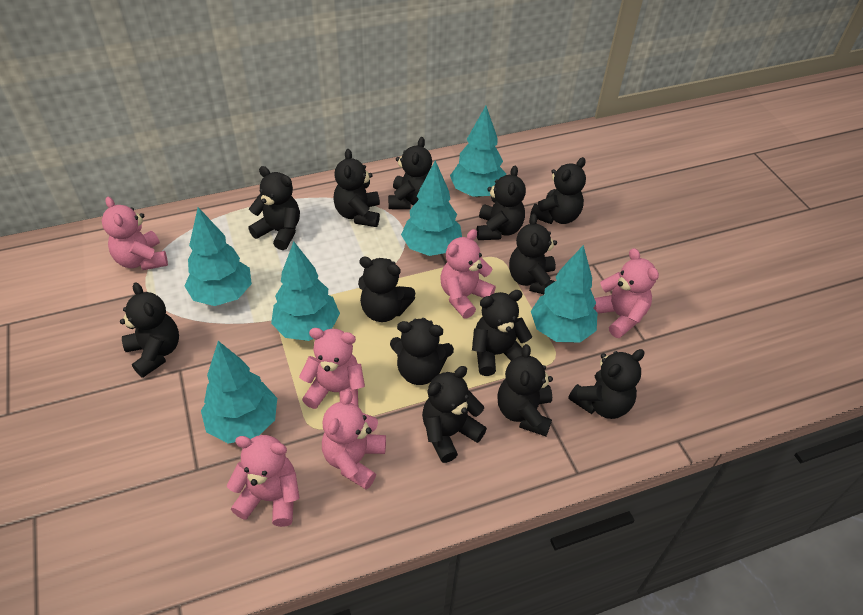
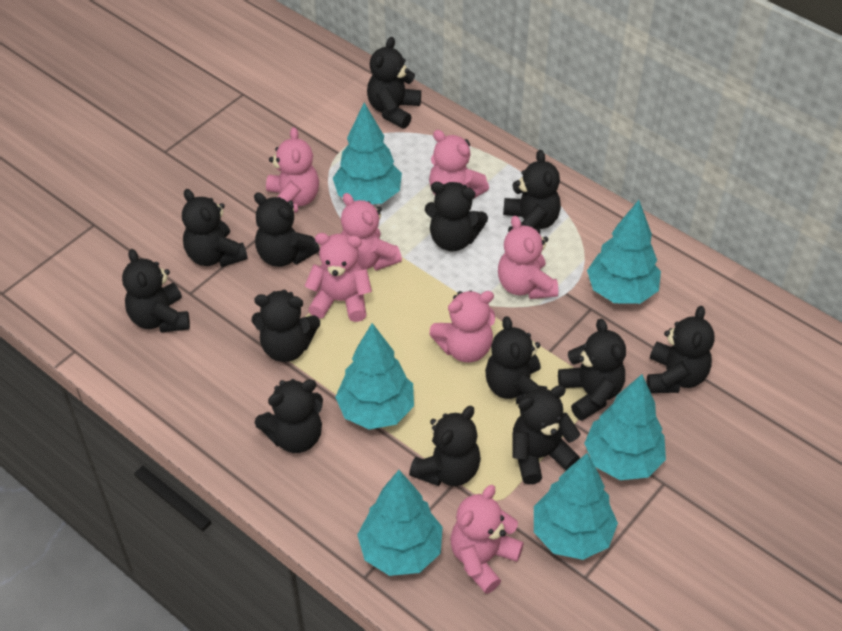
pink teddy bear: [102,197,168,270] [227,435,299,527] [299,328,365,409] [322,390,386,490] [441,229,496,319] [594,248,659,338] = 6 -> [266,127,319,213] [305,233,372,322] [341,193,402,271] [429,130,489,199] [429,290,495,363] [450,485,524,594] [498,216,558,299] = 7

